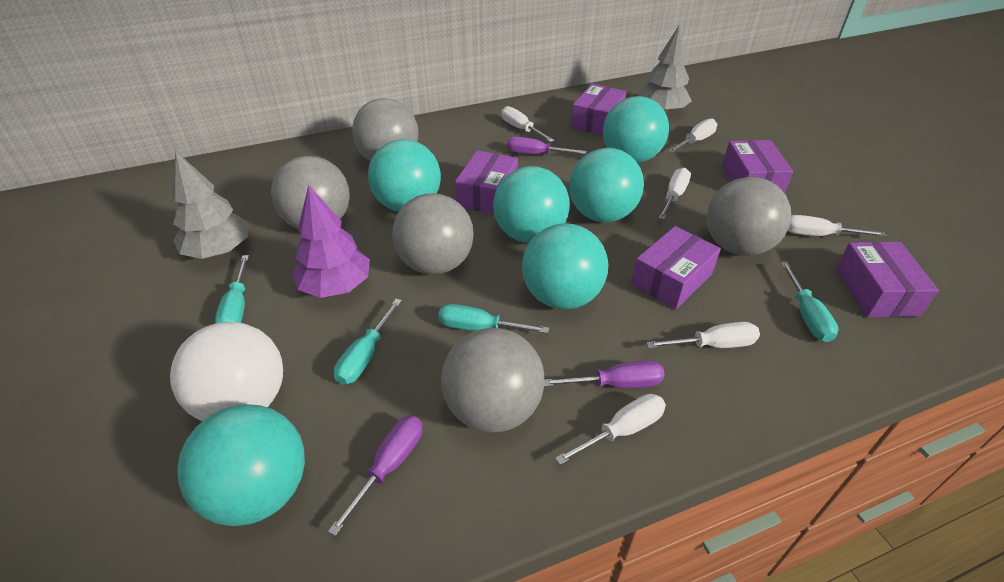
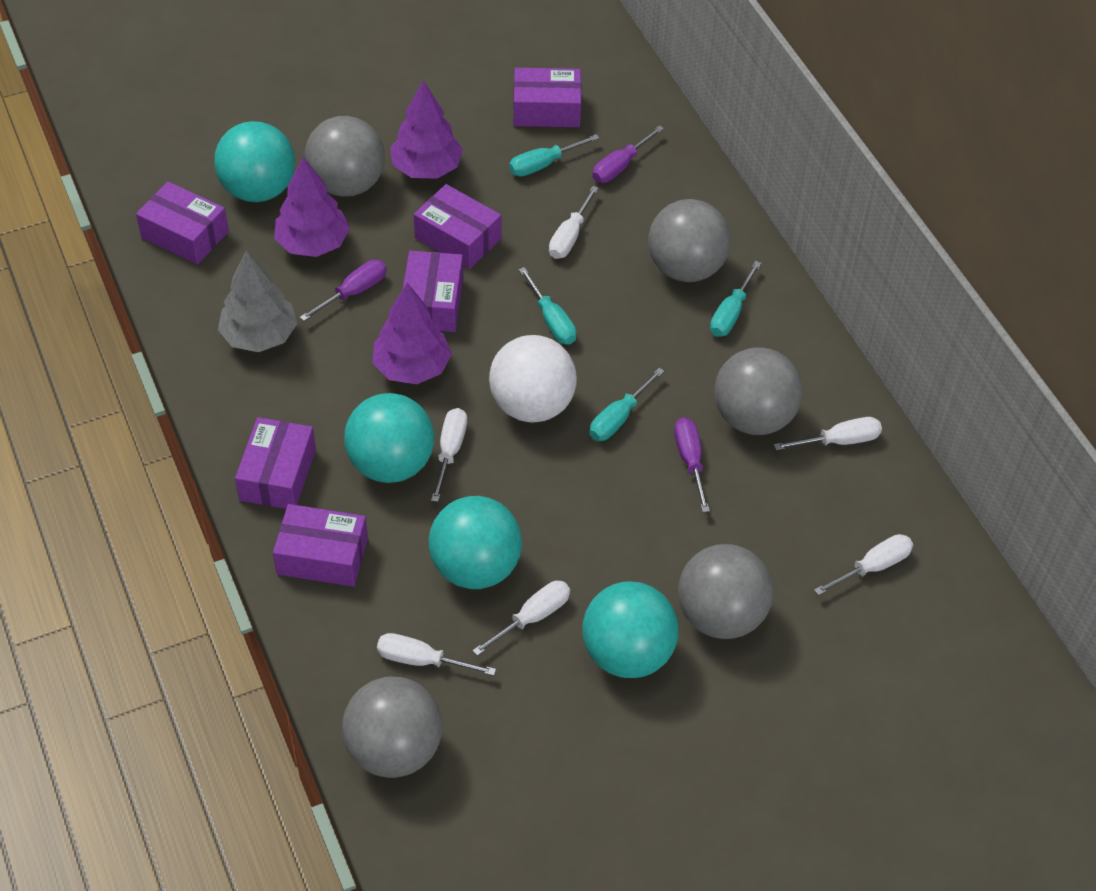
grey tree: [172,151,249,259] [638,24,692,113] = 2 -> [218,251,297,352] = 1
purple box: [455,150,518,214] [571,84,626,135] [631,226,721,309] [722,140,793,193] [836,242,939,317] = 5 -> [136,181,229,264] [235,417,316,509] [273,504,368,587] [403,251,463,332] [414,184,501,269] [514,68,581,127] = 6
purple tree: [292,185,370,298] = 1 -> [274,157,350,257] [372,283,452,384] [390,80,463,179] = 3
turquoise ball: [177,404,305,526] [368,139,441,212] [493,166,570,243] [522,223,608,309] [569,148,644,222] [603,96,669,163] = 6 -> [214,121,295,202] [344,393,434,483] [429,496,522,589] [582,581,678,678] = 4

